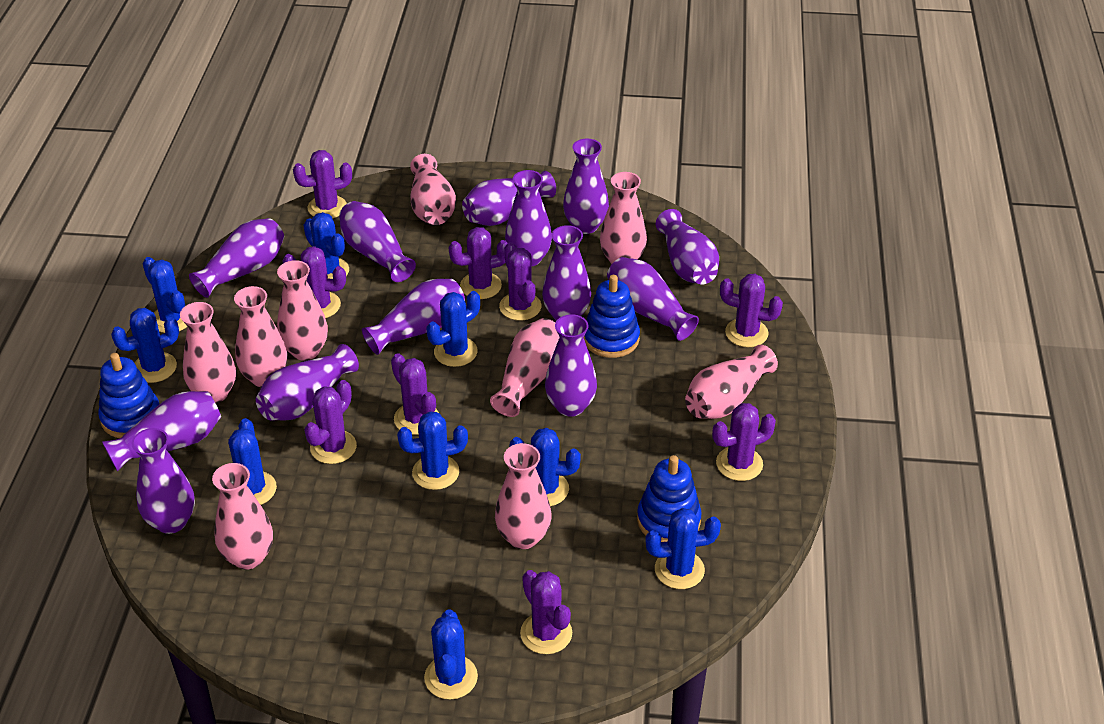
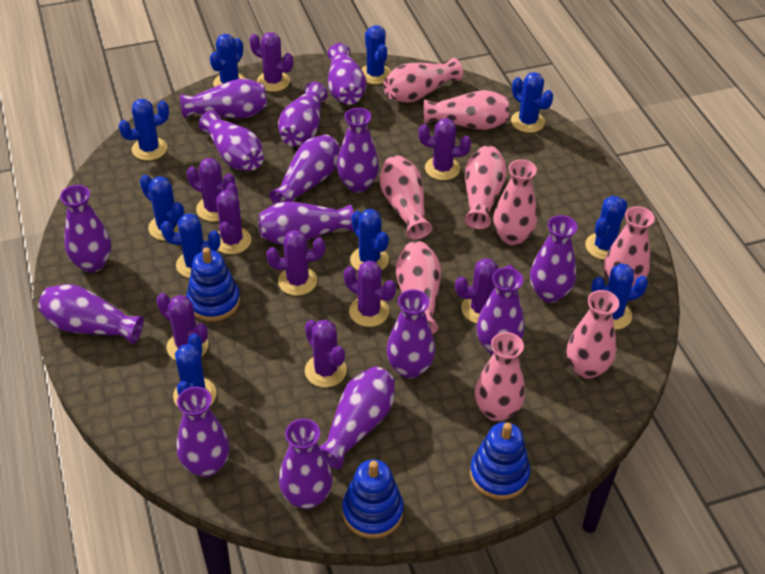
blue cactus: [111,308,179,383] [143,257,187,333] [228,418,277,505] [303,212,349,279] [397,411,468,490] [424,609,478,700] [427,291,480,367] [509,428,581,506] [645,508,721,589] = 9 -> [119,99,169,161] [140,175,184,241] [161,213,221,278] [173,334,217,406] [210,34,246,87] [350,209,389,271] [362,25,391,84] [511,72,553,133] [585,196,628,260] [591,264,648,330] = 10
purple vase: [102,391,221,471] [131,428,195,534] [189,218,284,298] [256,344,359,421] [339,201,416,282] [362,279,465,355] [462,171,556,226] [505,170,552,266] [542,225,591,321] [545,314,597,417] [563,139,609,234] [607,257,699,341] [656,209,719,284] = 13 -> [38,284,144,344] [60,185,111,272] [177,387,230,477] [180,79,267,119] [199,110,264,171] [258,201,354,245] [269,135,340,204] [278,82,328,146] [279,419,333,509] [320,367,395,469] [327,43,366,105] [337,108,379,193] [386,289,435,379] [477,267,524,355] [530,215,577,303] = 15

